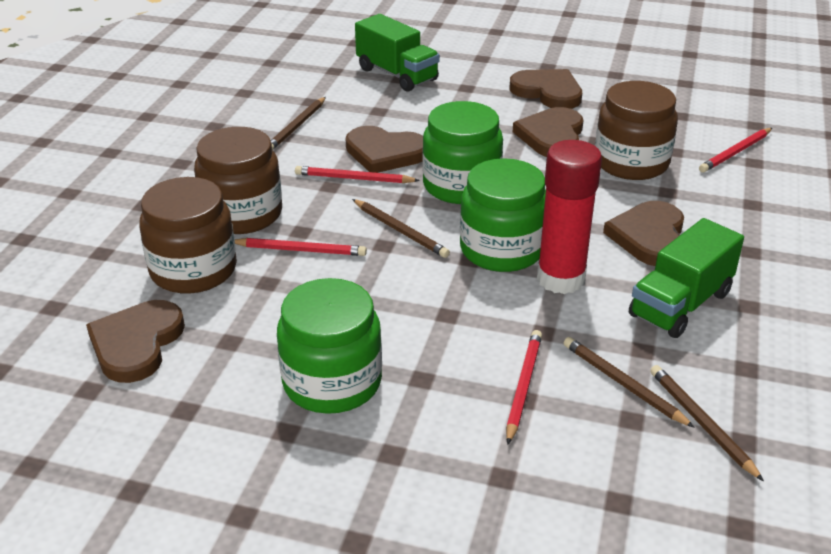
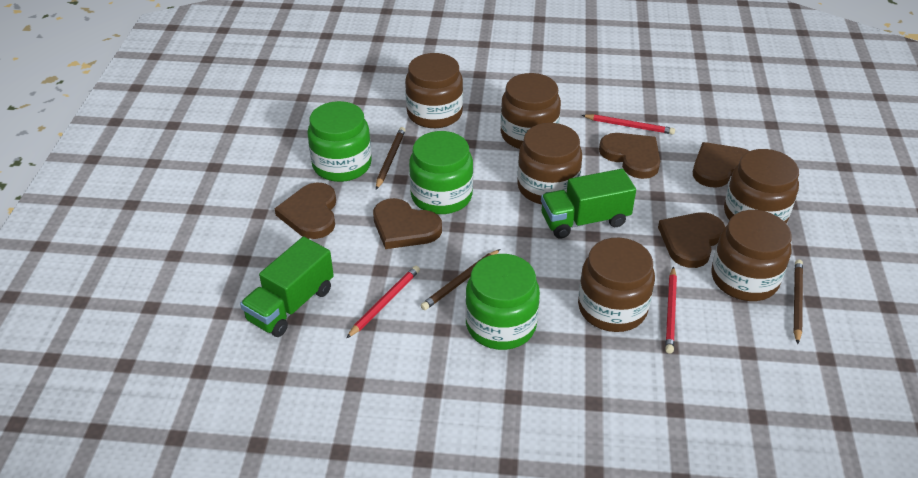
brown jar: [139,177,237,294] [194,127,282,234] [595,81,678,180] = 3 -> [405,53,463,128] [500,73,561,149] [517,123,582,204] [578,238,655,332] [711,210,792,301] [724,149,799,223] = 6
brown pencil: [271,97,326,150] [352,199,450,258] [564,337,695,428] [650,365,764,481] = 4 -> [376,127,406,190] [420,249,500,310] [794,260,803,344] = 3
red glue stick: [537,140,602,294] = 1 -> none = 0
red pencil: [234,238,367,256] [295,166,420,183] [506,330,542,445] [699,128,772,173] = 4 -> [346,266,420,338] [582,114,675,135] [665,266,677,354] = 3

